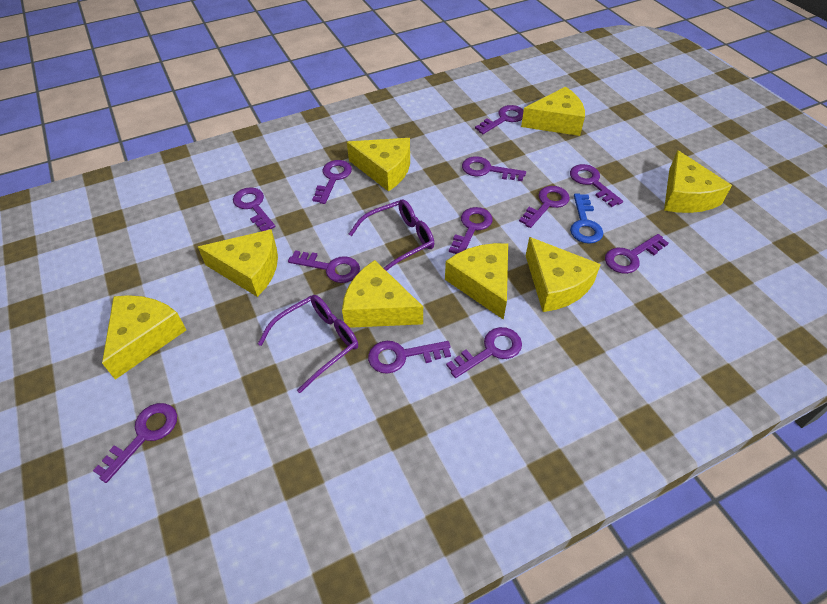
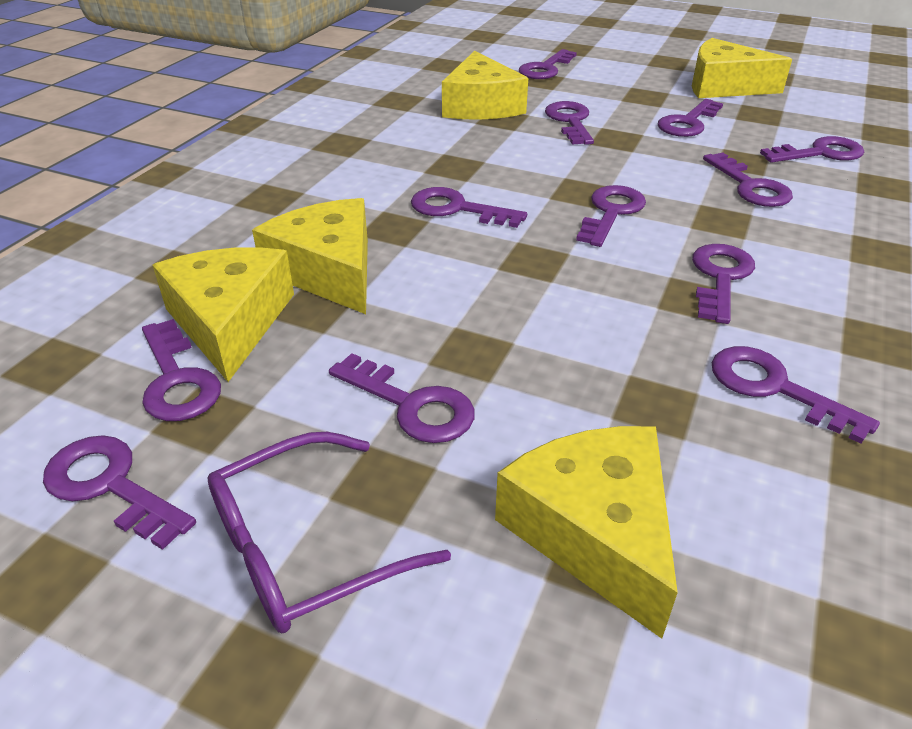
blue key: [570,194,603,244] = 1 -> none = 0
purple glasses: [258,295,358,393] [349,199,434,271] = 2 -> [207,432,451,633] = 1
yellow cheese: [102,295,186,380] [198,229,278,297] [342,260,423,328] [347,138,410,192] [445,243,508,320] [521,86,585,136] [526,237,601,312] [664,150,732,213] = 8 -> [153,247,294,382] [252,198,368,314] [442,51,528,120] [495,426,678,639] [692,38,792,98] = 5

